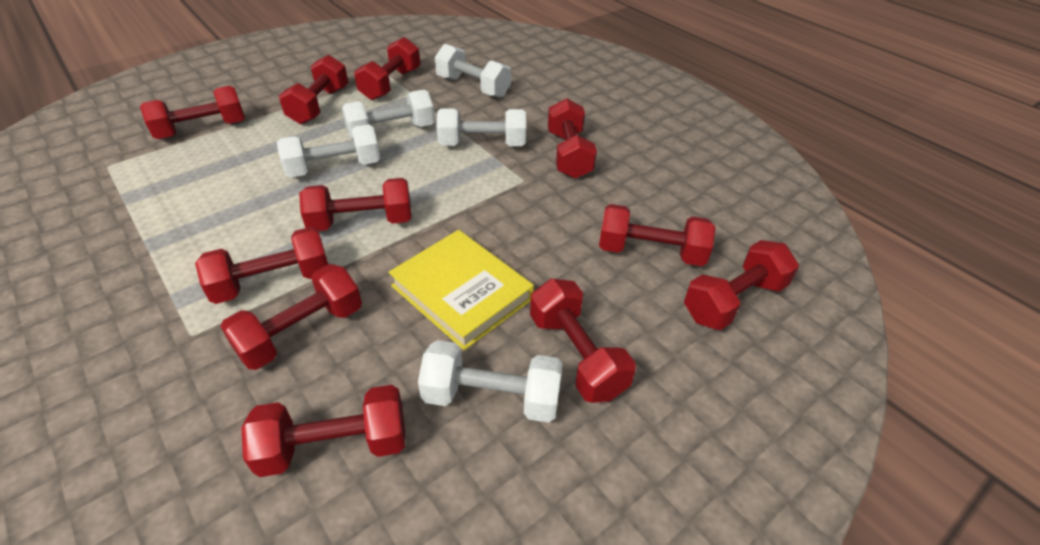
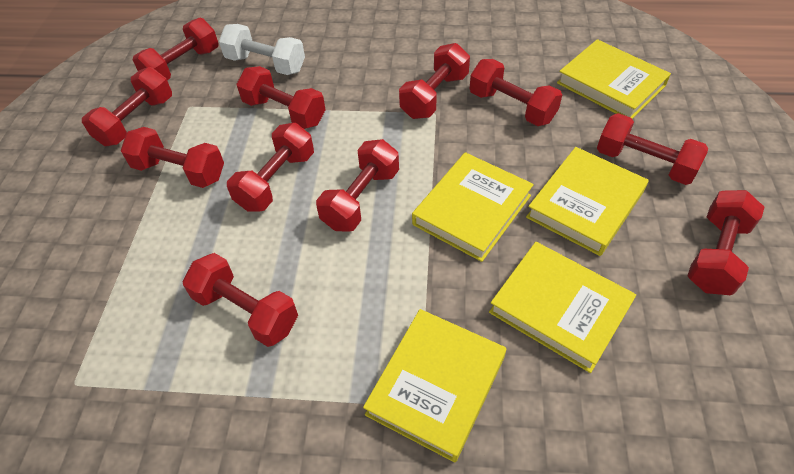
white dumbbell: [277,124,380,178] [342,89,435,139] [418,340,563,423] [435,44,511,98] [437,108,526,146] = 5 -> [219,24,305,75] = 1
yellow book: [388,230,534,350] = 1 -> [363,309,506,462] [412,152,534,262] [489,242,636,373] [526,147,648,256] [557,39,671,119] = 5

